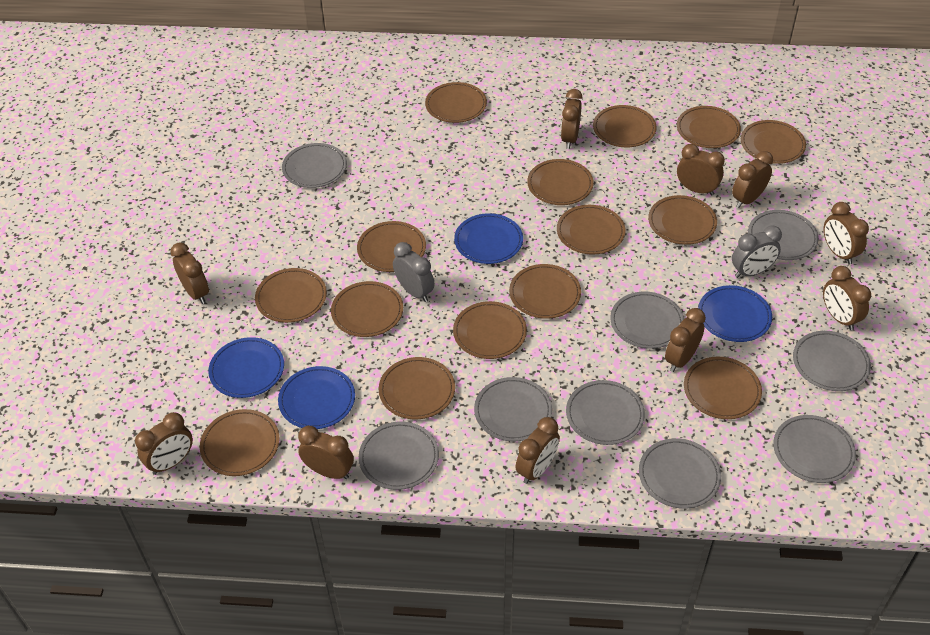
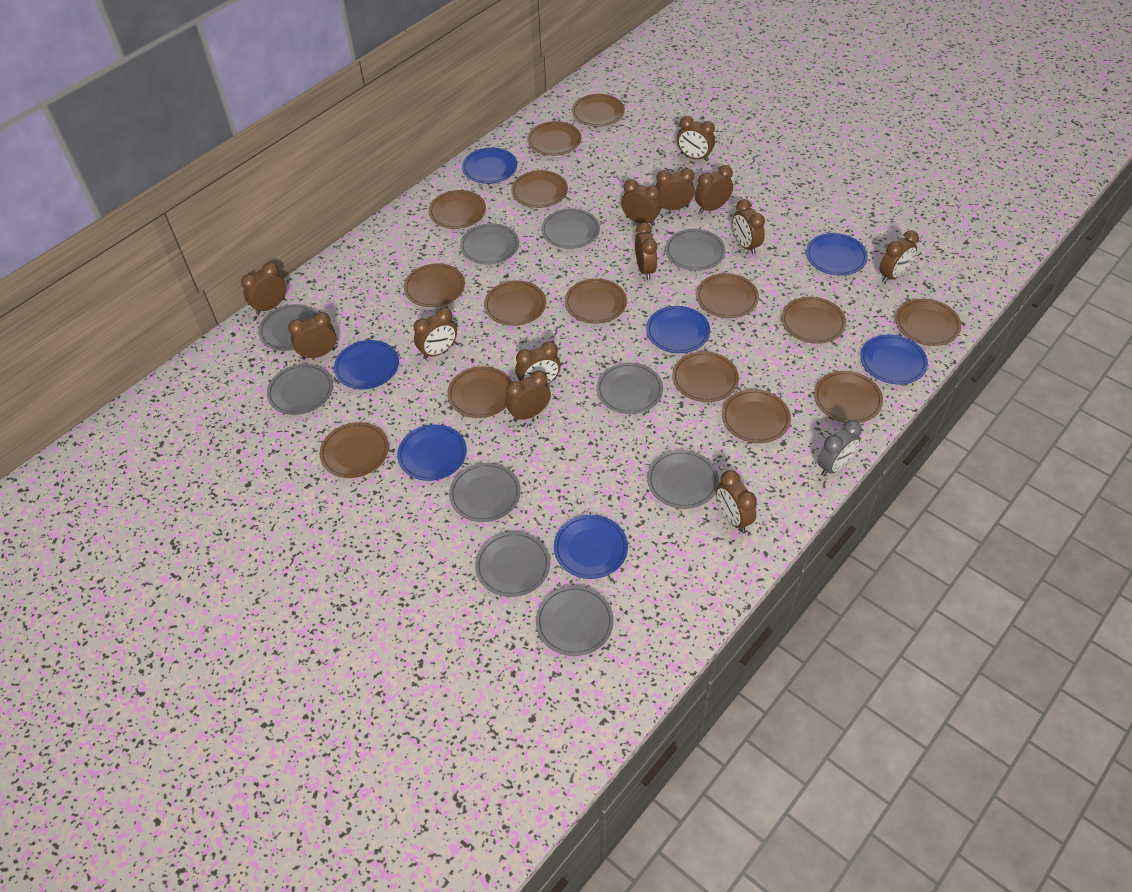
blue plate: [208,337,284,398] [278,366,355,429] [454,213,523,264] [698,285,772,342] = 4 -> [334,340,399,390] [397,425,467,481] [462,148,517,184] [554,515,628,579] [646,306,710,353] [806,233,868,276] [860,335,928,385] = 7
brown clock: [135,412,193,475] [170,242,209,304] [298,426,354,479] [515,417,560,484] [561,89,582,149] [665,308,706,372] [677,144,725,196] [732,151,773,208] [823,266,871,330] [824,202,869,264] = 10 -> [241,262,286,315] [288,312,337,359] [414,308,457,359] [505,370,551,422] [515,341,561,384] [621,179,661,226] [635,223,657,280] [656,168,695,210] [677,116,715,161] [695,165,733,213] [716,470,757,532] [732,199,765,254] [879,230,919,283] = 13
grey clock: [393,242,434,302] [732,226,782,278] = 2 -> [817,420,862,476] = 1
grey plate: [282,143,347,188] [359,422,439,490] [474,377,552,441] [566,380,645,445] [610,292,684,349] [639,438,721,509] [748,210,819,260] [773,415,856,483] [793,331,871,391] = 9 -> [258,304,317,351] [267,364,333,415] [449,463,521,522] [460,223,519,265] [475,531,550,597] [536,586,614,656] [541,208,600,249] [596,362,663,414] [647,450,719,509] [665,229,726,271] = 10

